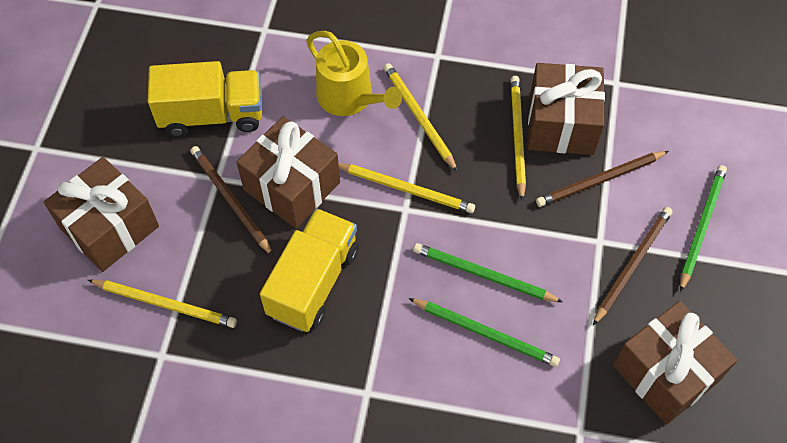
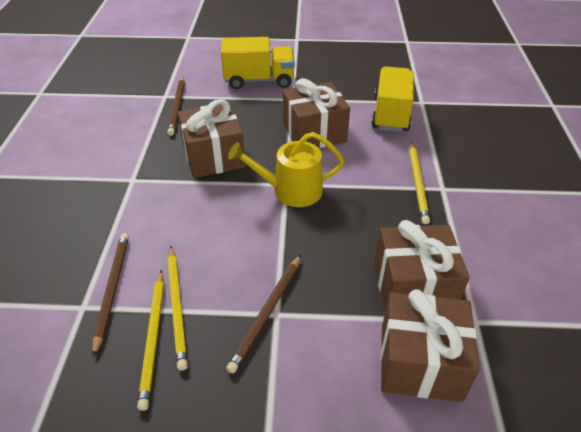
green pencil: [408,298,560,367] [413,243,563,302] [680,165,727,292] = 3 -> none = 0
yellow pencil: [88,279,237,328] [338,163,475,213] [384,63,458,172] [511,76,526,201] = 4 -> [137,270,164,411] [168,246,188,370] [409,142,430,224] = 3

